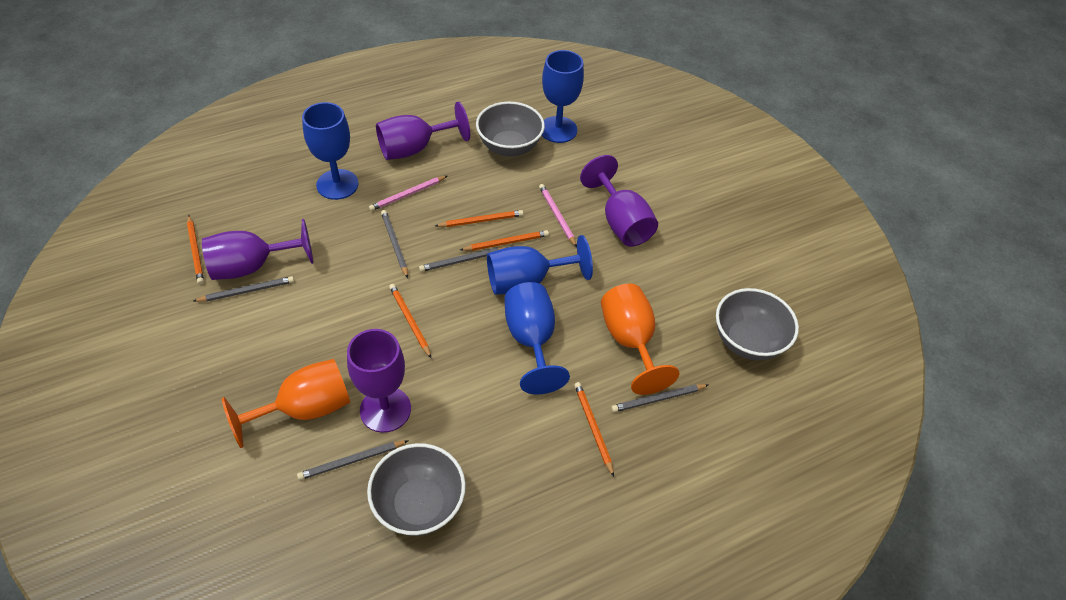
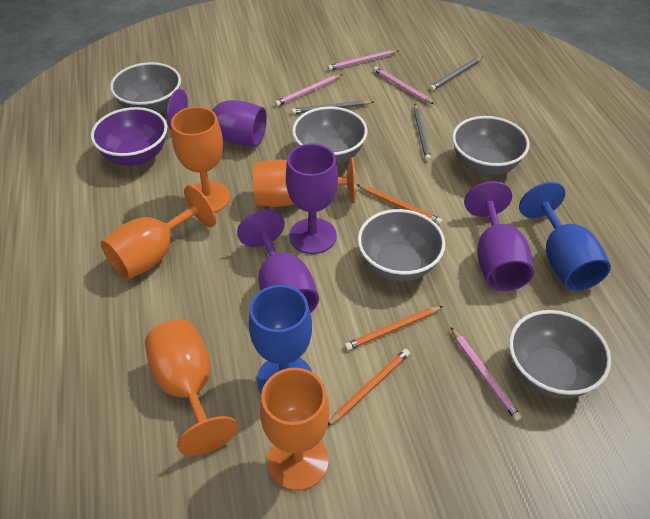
blue goblet: [302,102,359,200] [487,235,593,295] [504,282,570,394] [542,50,584,143] = 4 -> [249,285,312,394] [519,182,611,291] = 2
grey bowl: [367,443,466,536] [476,102,545,156] [716,288,799,360] = 3 -> [110,62,181,114] [292,107,367,164] [358,209,445,282] [452,116,530,175] [509,310,611,399] = 5
grey pencil: [194,276,294,302] [297,440,408,480] [381,210,408,278] [419,247,508,272] [611,384,708,412] = 5 -> [291,100,373,114] [414,104,431,161] [430,57,483,91] = 3
orange goblet: [222,359,350,448] [601,284,679,395] = 2 -> [101,185,216,280] [145,319,238,456] [171,107,230,212] [253,157,356,207] [260,368,330,491] = 5
orange pencil: [187,215,204,285] [389,284,431,358] [435,210,524,227] [460,230,549,251] [574,382,614,477] = 5 -> [328,349,410,426] [344,306,443,351] [357,185,442,225] = 3
pink pencil: [369,176,447,211] [539,184,577,247] = 2 -> [275,74,342,106] [328,50,399,71] [373,66,434,104] [451,328,522,421] = 4
purple bowl: none = 0 -> [91,107,167,166] = 1

